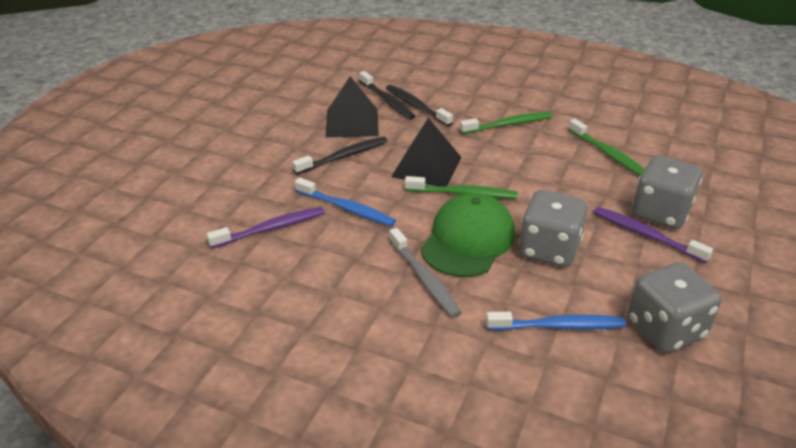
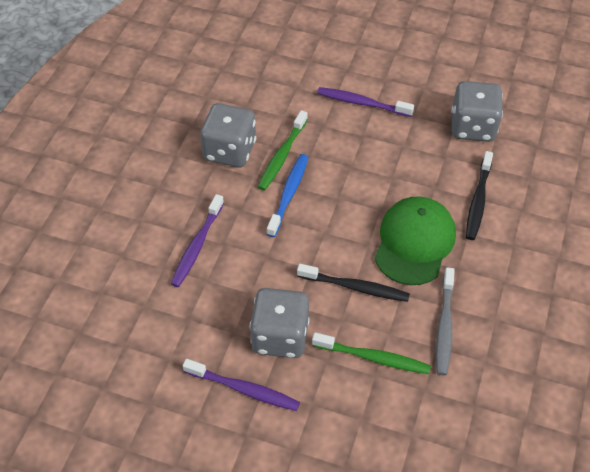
black pyramid: [326,76,379,137] [391,118,461,187] = 2 -> none = 0
black toothbrush: [292,136,388,175] [359,71,416,120] [386,85,453,127] = 3 -> [297,264,410,302] [466,151,493,240] = 2
blue toothbrush: [295,178,396,227] [486,312,626,331] = 2 -> [267,154,308,237] = 1
green toothbrush: [405,176,518,199] [460,112,552,134] [568,119,645,176] = 3 -> [258,110,308,191] [312,332,431,374] = 2
purple toothbrush: [206,207,325,249] [594,207,713,263] = 2 -> [171,194,224,287] [183,359,300,411] [317,87,414,117] = 3

